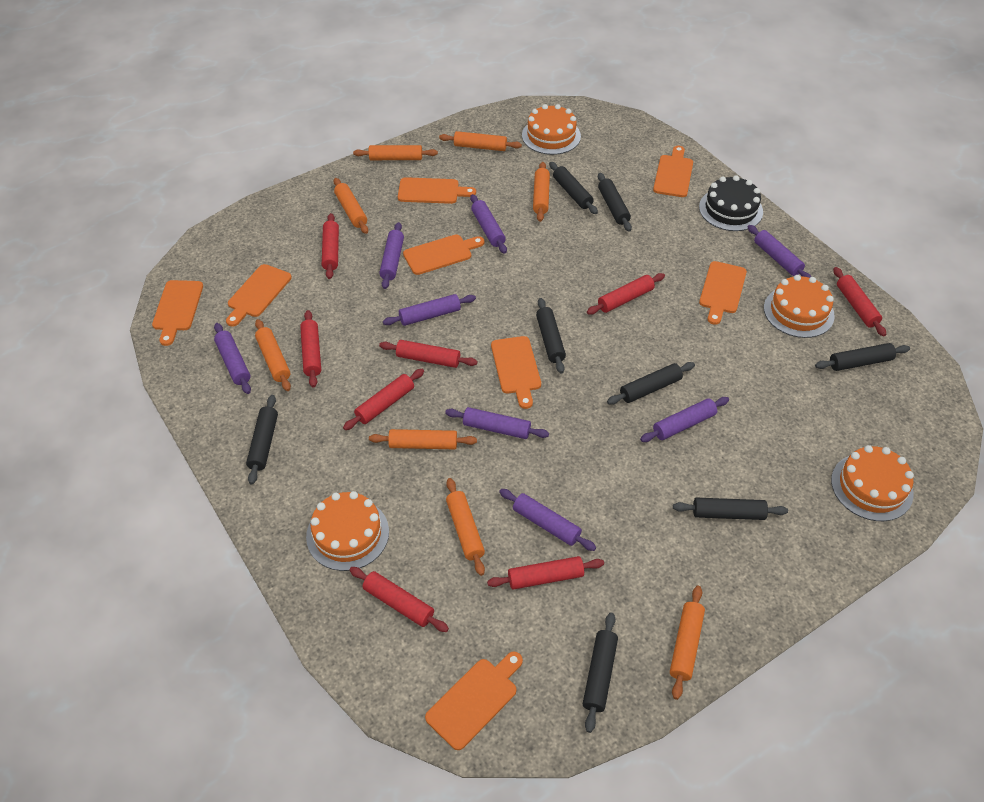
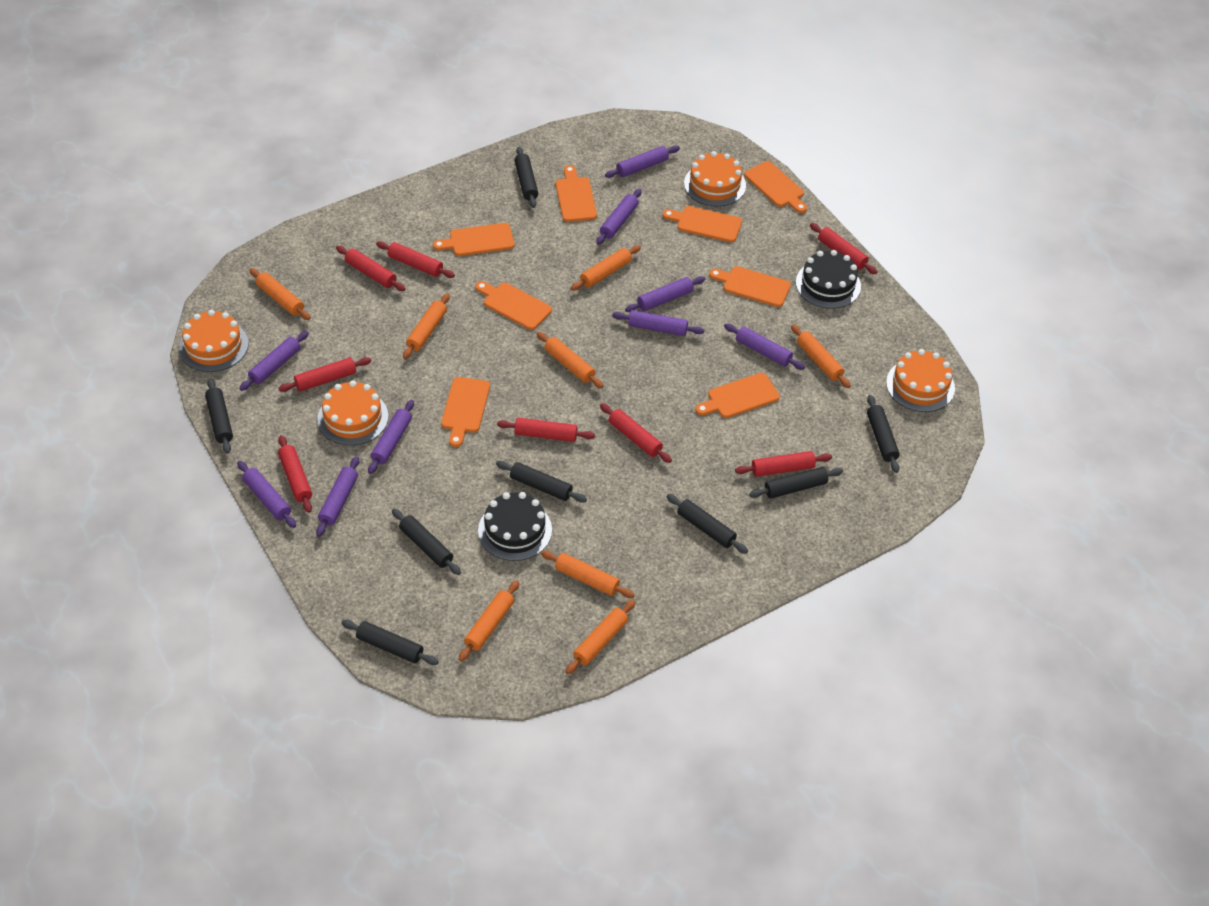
black cake: [699,175,763,231] = 1 -> [478,492,552,561] [796,250,861,309] = 2
purple rolling pin: [214,323,251,394] [379,222,404,289] [383,294,476,326] [445,407,549,439] [470,194,507,254] [499,489,596,551] [640,397,729,442] [748,225,812,278] = 8 -> [237,461,296,528] [239,331,309,391] [316,456,359,537] [368,400,414,474] [596,189,642,245] [605,146,680,178] [612,310,704,336] [625,276,705,312] [724,323,805,370] = 9

